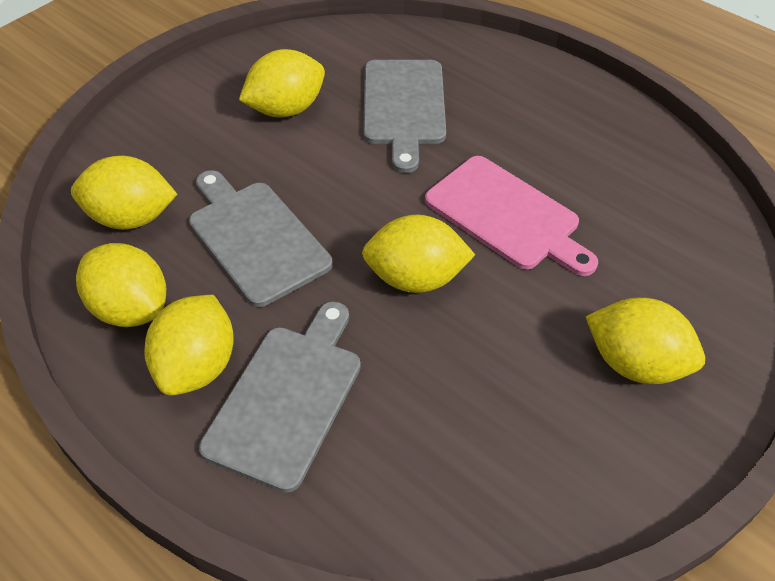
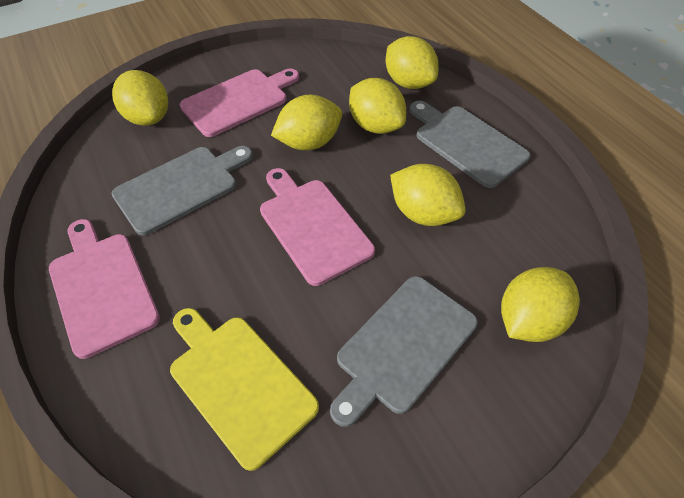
pink cutting board: [425,156,598,276] = 1 -> [49,219,160,359] [180,69,299,137] [260,168,375,286] = 3
yellow cutting board: none = 0 -> [170,308,319,471] = 1

